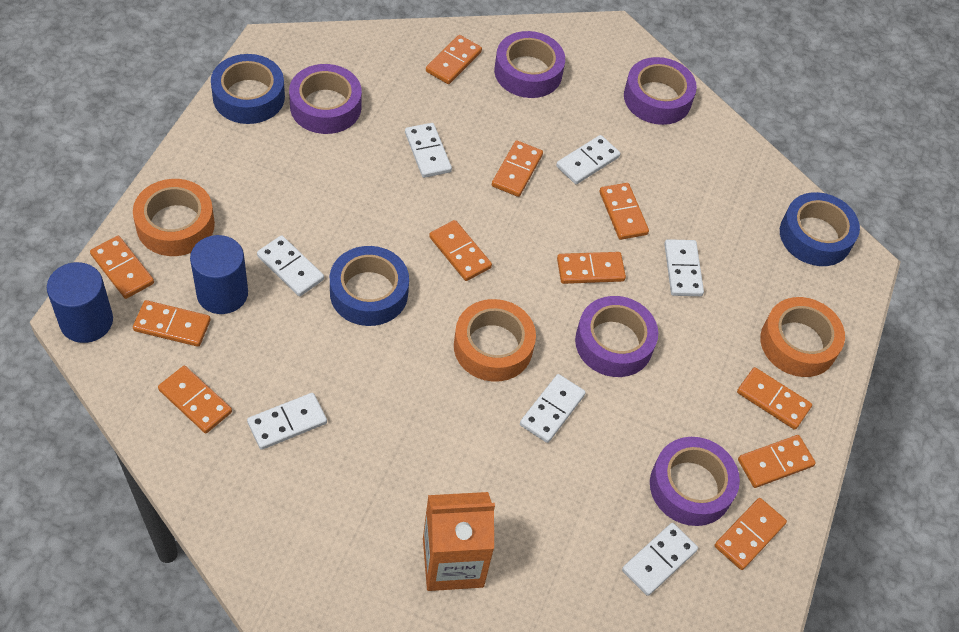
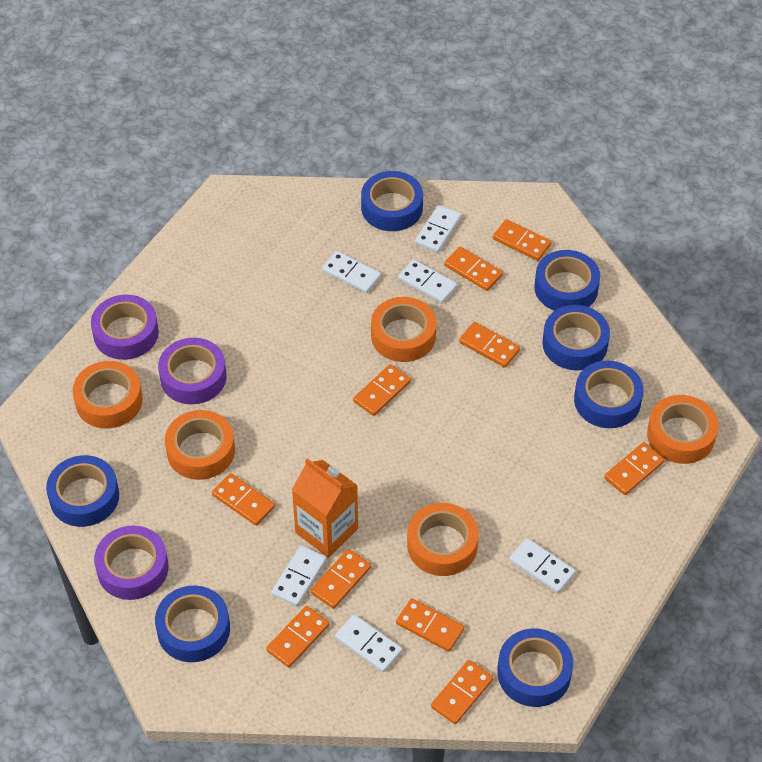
blue cylinder: [47,262,113,343] [190,235,248,314] = 2 -> none = 0
blue tape: [211,54,285,124] [330,246,409,326] [780,192,860,266] = 3 -> [46,455,119,527] [155,586,230,662] [361,171,423,231] [497,628,573,707] [534,250,600,311] [542,305,610,370] [574,361,643,428] = 7
orange domino: [90,236,154,299] [133,300,211,347] [158,366,232,433] [426,35,482,84] [429,220,492,281] [492,140,543,197] [557,252,626,284] [600,183,649,240] [715,498,787,570] [737,367,812,430] [738,435,816,488] = 11 -> [212,473,275,526] [266,606,329,668] [311,549,371,609] [353,364,411,416] [396,598,464,652] [431,660,493,724] [444,247,503,291] [459,322,520,368] [493,219,551,261] [604,442,665,495] = 10
orange tape: [133,179,215,256] [454,299,536,382] [760,297,845,377] = 3 -> [73,361,143,429] [165,410,235,480] [371,297,436,362] [407,503,479,576] [647,395,718,464] = 5
purple tape: [289,64,362,134] [494,31,565,98] [575,296,658,377] [624,57,697,125] [650,437,740,526] = 5 -> [91,295,159,360] [94,526,169,600] [158,338,227,404] = 3
white domino: [247,393,327,450] [257,235,324,296] [405,123,452,178] [520,374,586,443] [556,135,620,184] [622,523,698,596] [664,239,704,296] = 7 -> [271,545,327,606] [322,251,381,293] [335,614,402,672] [398,259,457,303] [415,205,461,253] [509,538,575,593] = 6

